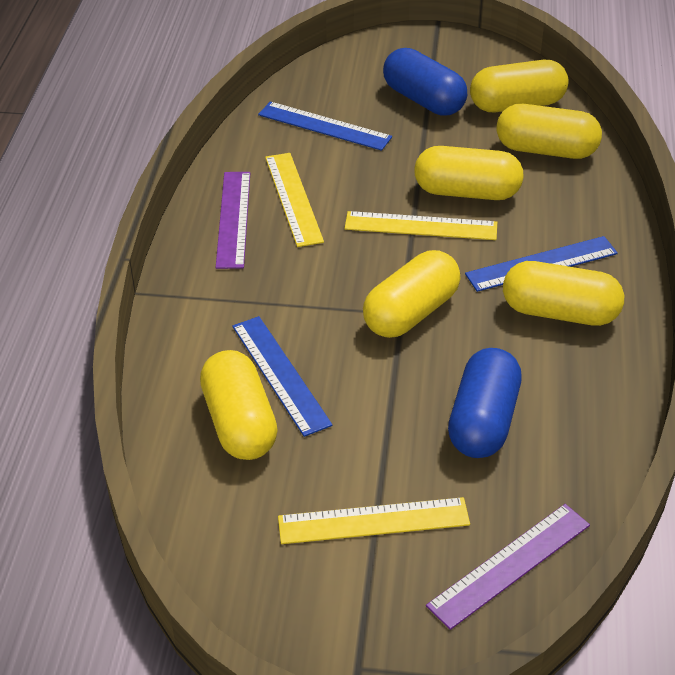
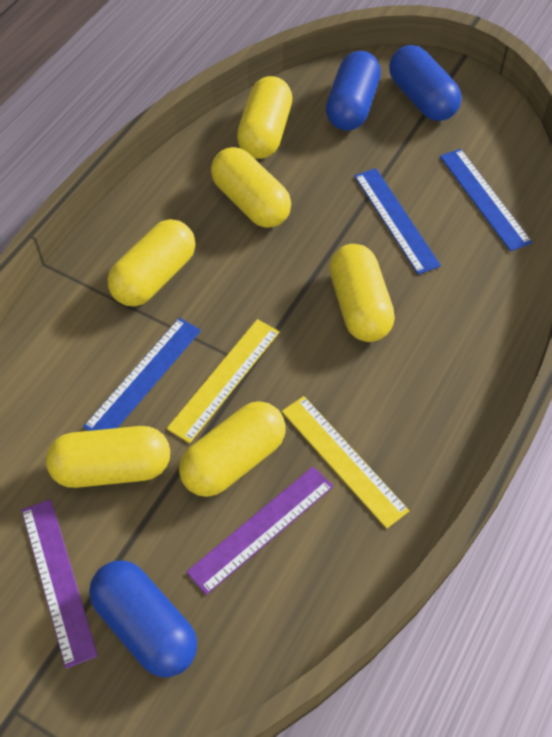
blue capsule: [383,48,467,116] [448,348,522,458] = 2 -> [89,561,197,677] [326,51,381,131] [389,45,462,121] = 3
yellow ruler: [265,153,324,247] [278,497,470,544] [345,211,497,240] = 3 -> [167,319,280,443] [282,396,409,529] = 2

